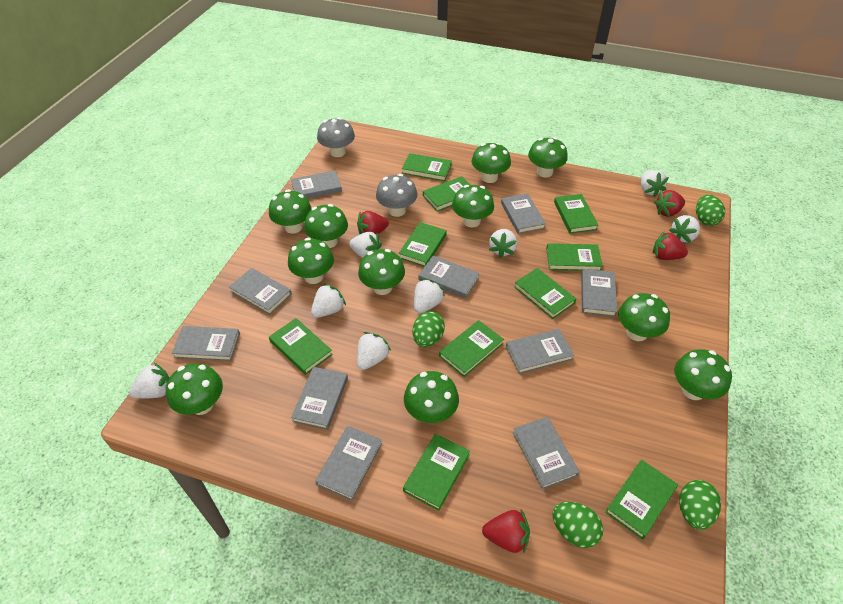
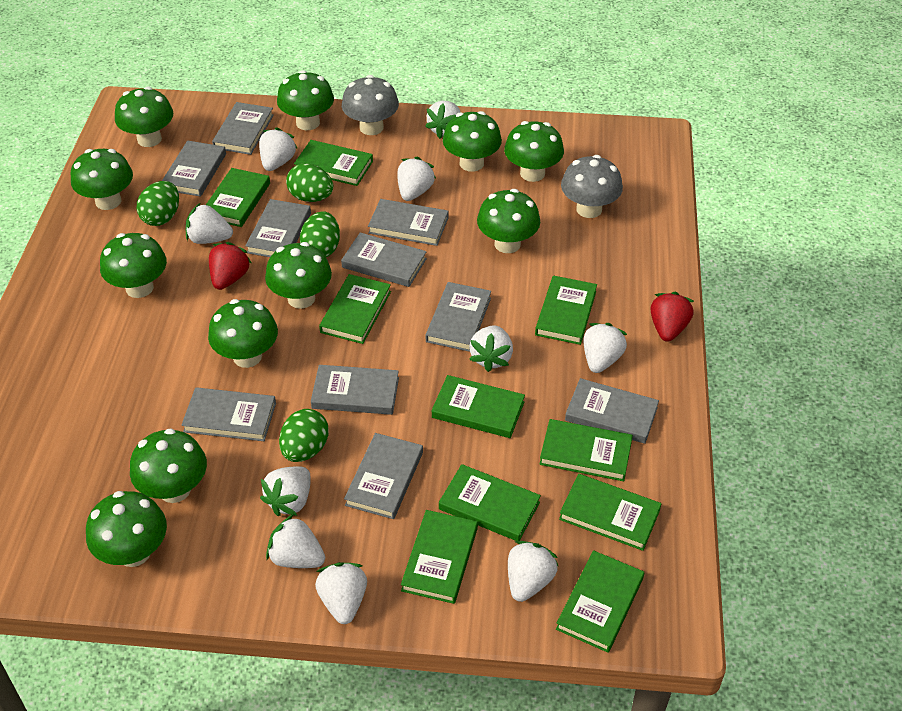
red strawberry: [357,211,389,234] [482,510,530,553] [653,231,688,260] [654,190,685,217] = 4 -> [209,242,251,290] [650,292,694,342] = 2
white strawberry: [129,363,169,398] [311,283,346,318] [349,232,382,258] [357,332,391,370] [414,279,445,313] [489,229,517,258] [641,170,669,197] [669,215,700,243] = 8 -> [186,203,233,244] [259,127,298,171] [260,467,311,516] [266,514,325,568] [315,562,367,624] [397,157,436,201] [425,101,460,139] [469,326,513,372] [508,541,559,602] [583,323,627,373] = 10

